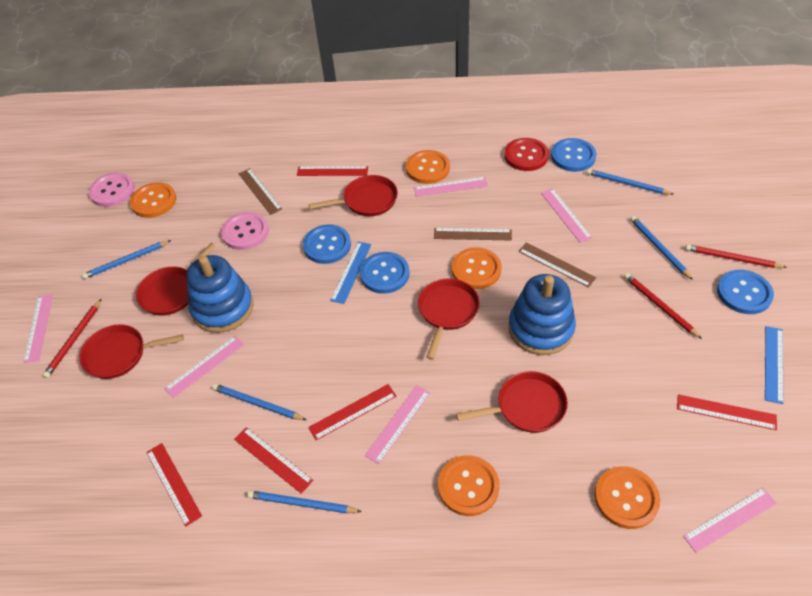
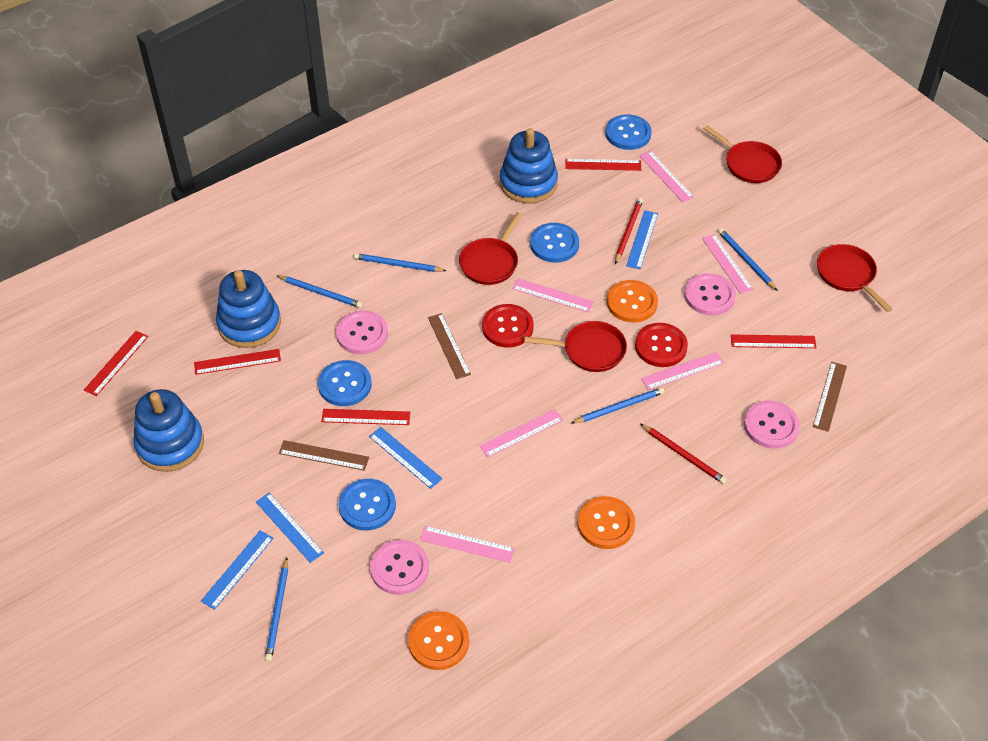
blue ruler: [330,242,371,304] [765,326,783,404] = 2 -> [201,530,274,610] [256,493,324,563] [369,427,443,489] [626,210,658,269] = 4
blue stacking toy: [186,255,254,333] [508,274,576,355] = 2 -> [133,389,204,472] [216,270,281,348] [500,128,558,203] = 3
orange button: [130,182,176,218] [406,150,450,184] [438,455,500,516] [452,247,502,289] [595,466,660,529] = 5 -> [408,611,469,670] [577,496,635,549] [607,280,658,322] = 3
pink button: [89,172,135,207] [221,212,269,250] = 2 -> [336,310,388,354] [370,540,429,595] [684,273,736,315] [744,401,800,449] = 4
red button: [505,138,549,171] = 1 -> [482,304,534,348] [635,323,688,367] = 2
red pan: [80,324,184,379] [136,243,216,316] [309,175,398,216] [418,278,480,360] [456,371,568,433] = 5 -> [459,212,522,285] [524,321,627,372] [703,125,782,183] [817,244,892,312] = 4
red pencil: [43,299,101,378] [624,273,702,339] [685,244,787,268] = 3 -> [615,198,643,264] [640,423,727,484] = 2

